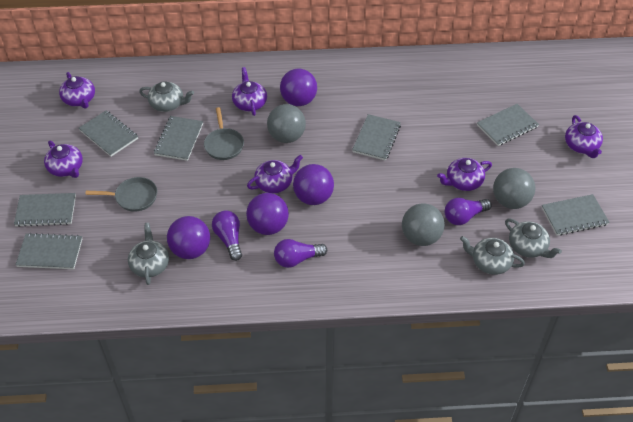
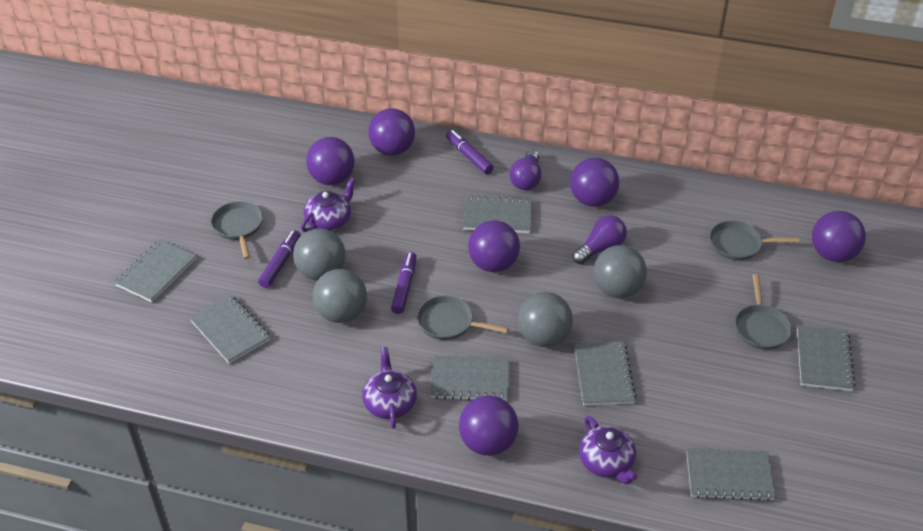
grey ball: [267,104,306,143] [402,204,445,246] [493,168,536,209] = 3 -> [293,228,346,281] [313,269,367,323] [518,292,573,347] [594,245,647,298] = 4
grey pan: [85,177,157,212] [204,107,244,160] = 2 -> [211,201,263,259] [417,295,508,340] [709,221,800,261] [735,274,792,350] = 4
grey teapot: [128,223,169,285] [139,81,194,112] [460,236,525,275] [505,218,562,258] = 4 -> none = 0
purple ball: [167,216,210,259] [246,193,289,235] [280,69,317,106] [293,164,334,205] = 4 -> [306,137,355,185] [368,108,415,156] [459,395,519,456] [468,220,520,272] [570,158,619,207] [812,211,866,262] = 6
purple light bulb: [212,210,242,261] [274,239,327,268] [445,198,491,225] = 3 -> [509,149,542,190] [572,215,627,264] = 2
purple marker: none = 0 -> [258,230,301,288] [391,252,417,314] [446,130,494,174] = 3
purple teapot: [44,140,83,178] [59,72,95,109] [232,67,267,116] [247,155,303,193] [437,158,492,191] [565,115,603,158] = 6 -> [301,178,356,232] [362,347,417,428] [579,416,638,484] = 3

